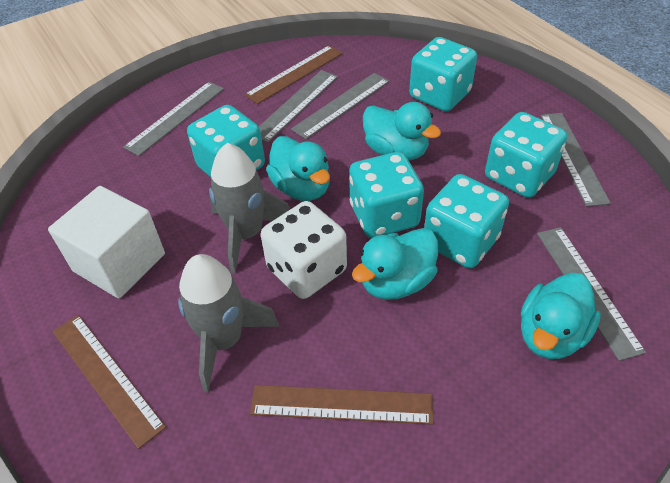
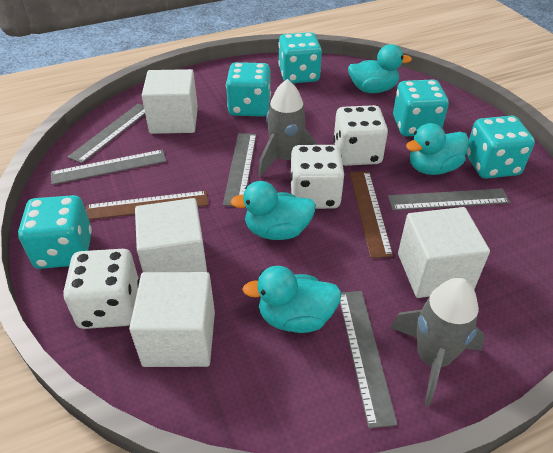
brown ruler: [53,315,166,449] [244,45,343,104] [250,385,433,424] = 3 -> [86,191,208,220] [350,171,393,258] = 2
white cube: [48,186,165,299] = 1 -> [129,272,215,367] [135,198,207,272] [142,69,198,134] [398,207,490,298] = 4
white dice: [261,201,347,299] = 1 -> [63,249,139,329] [290,145,345,209] [333,105,388,166] = 3

